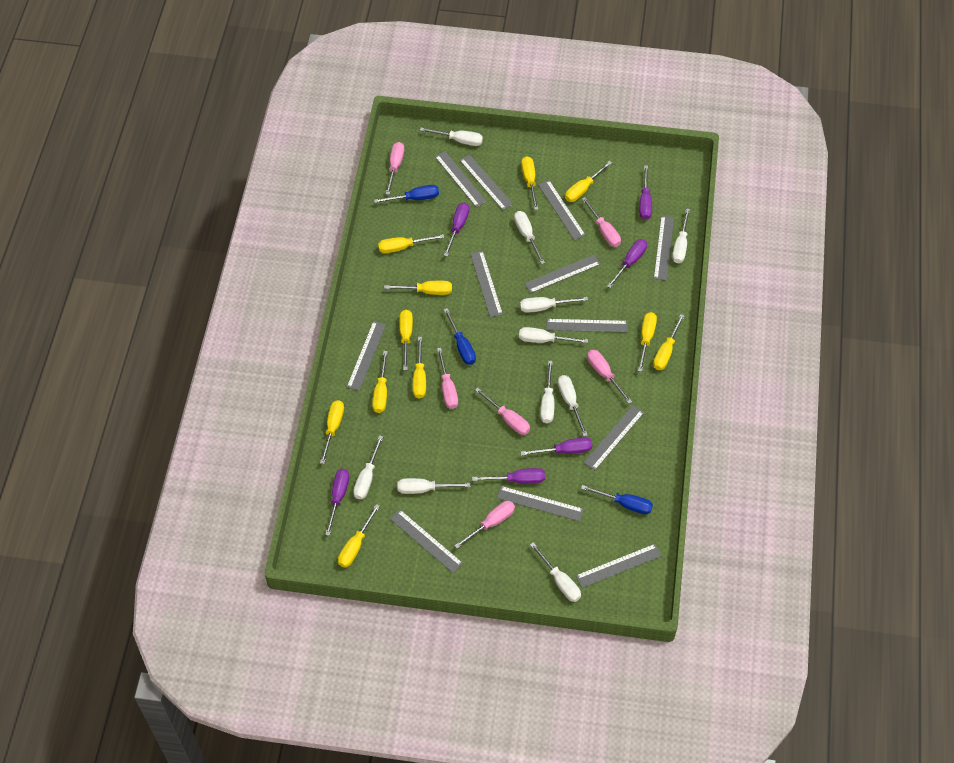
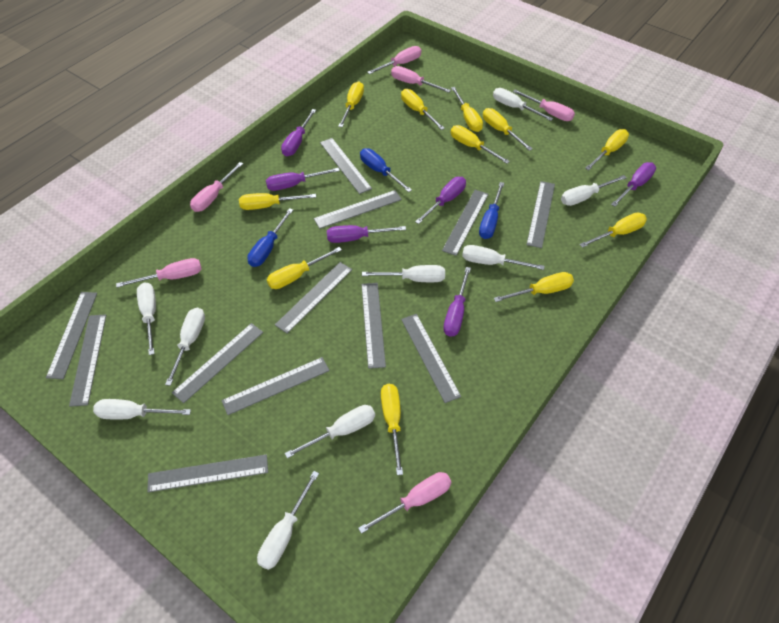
white screwdriver: [353,435,383,499] [397,478,471,494] [420,128,483,146] [514,211,545,264] [519,327,588,343] [520,297,588,313] [530,542,581,602] [540,361,554,423] [558,375,588,436] [672,208,690,263] = 10 -> [93,399,191,420] [137,282,156,355] [165,307,205,386] [257,471,319,570] [285,405,375,458] [362,265,445,282] [462,245,545,270] [493,88,553,121] [561,175,627,206] = 9

